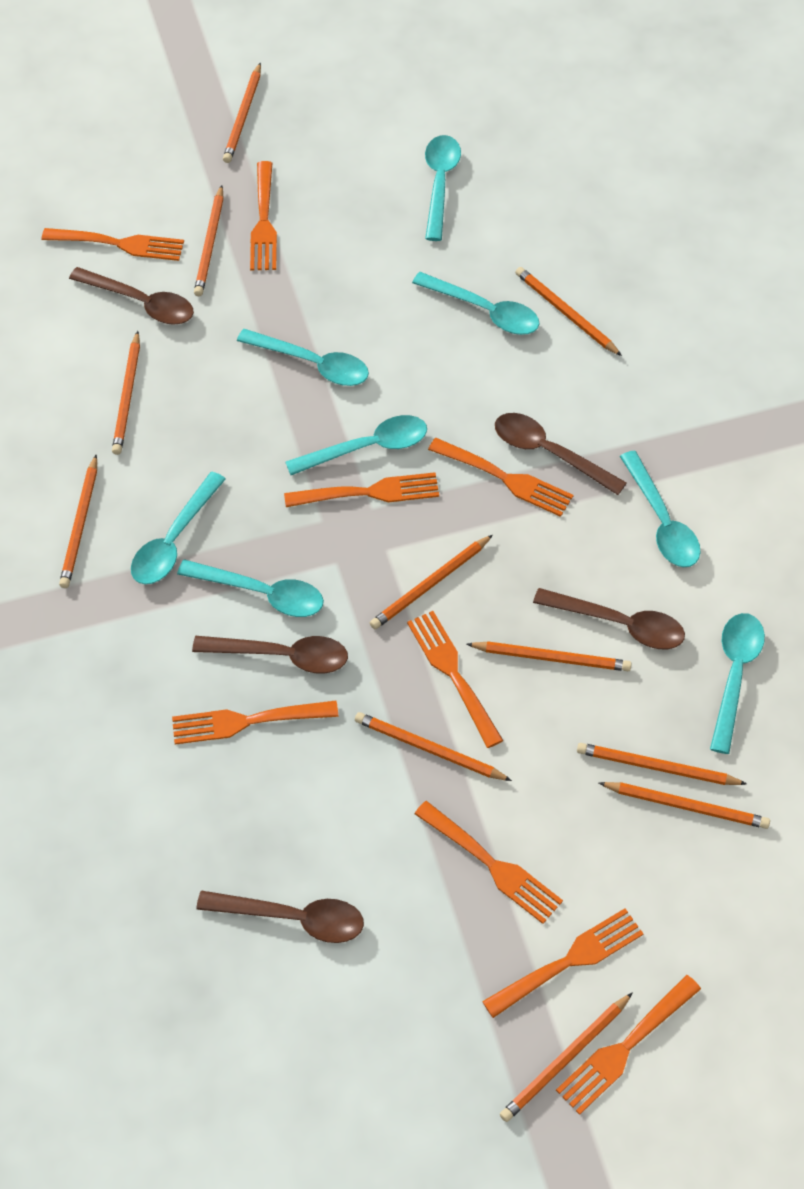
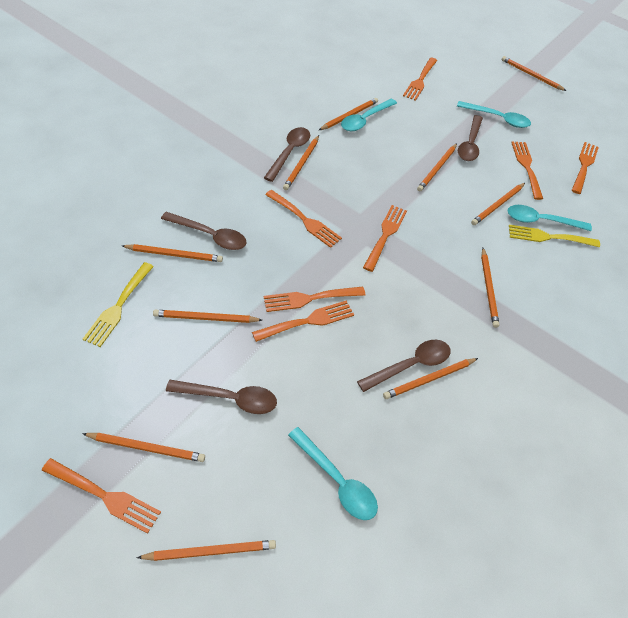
orange fork: [42,228,184,261] [172,701,338,745] [250,161,277,270] [284,472,439,507] [407,611,503,748] [414,801,563,924] [428,438,574,517] [482,908,644,1018] [556,975,701,1115] = 9 -> [42,458,161,534] [252,301,354,342] [263,287,365,312] [265,190,342,248] [363,205,407,272] [403,58,437,101] [511,142,543,200] [572,142,599,194] = 8
turquoise spoon: [131,472,226,584] [177,559,324,617] [237,329,369,386] [286,415,427,475] [412,272,539,335] [425,135,461,241] [620,451,701,567] [710,613,765,754] = 8 -> [288,427,378,520] [341,99,397,131] [457,101,531,128] [508,205,592,231] = 4
yellow fork: none = 0 -> [83,262,154,347] [509,225,600,247] = 2

